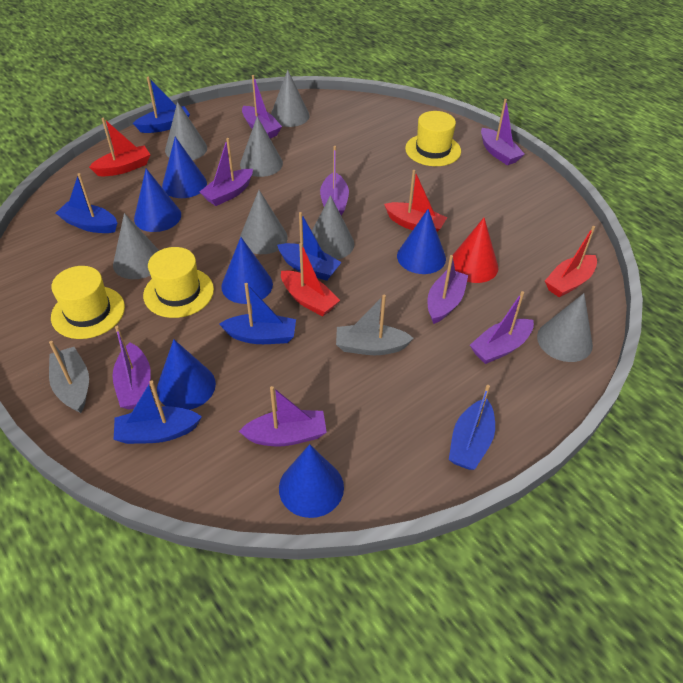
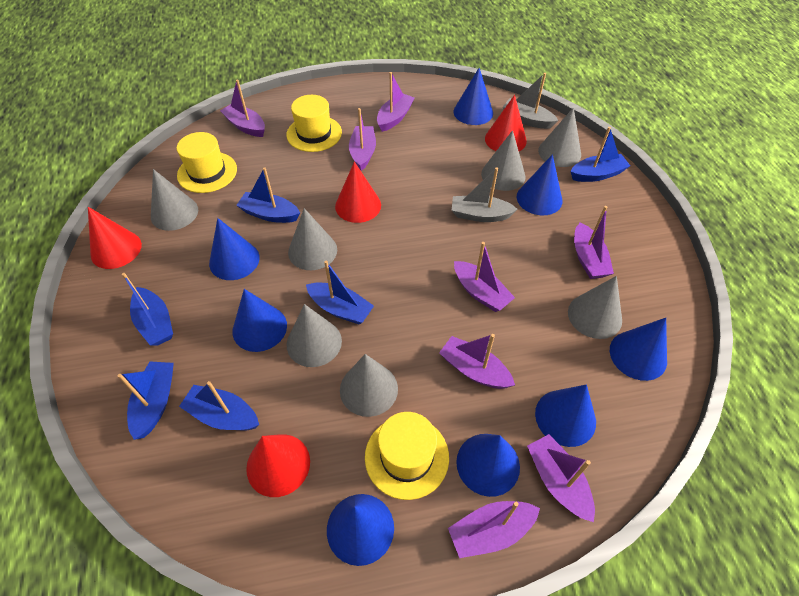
blue cone: [134,168,181,232] [157,339,216,410] [162,137,207,198] [221,237,273,304] [279,444,344,518] [397,209,446,274] = 6 -> [209,218,260,280] [232,289,287,352] [327,494,394,566] [454,68,493,125] [456,434,520,497] [517,154,562,215] [535,384,596,447] [610,318,667,381] = 8
red boat: [89,118,151,176] [281,243,340,317] [384,170,447,232] [545,226,597,297] = 4 -> none = 0
red cone: [453,218,499,283] = 1 -> [88,207,142,269] [246,434,310,497] [335,161,381,223] [485,95,527,151] = 4

